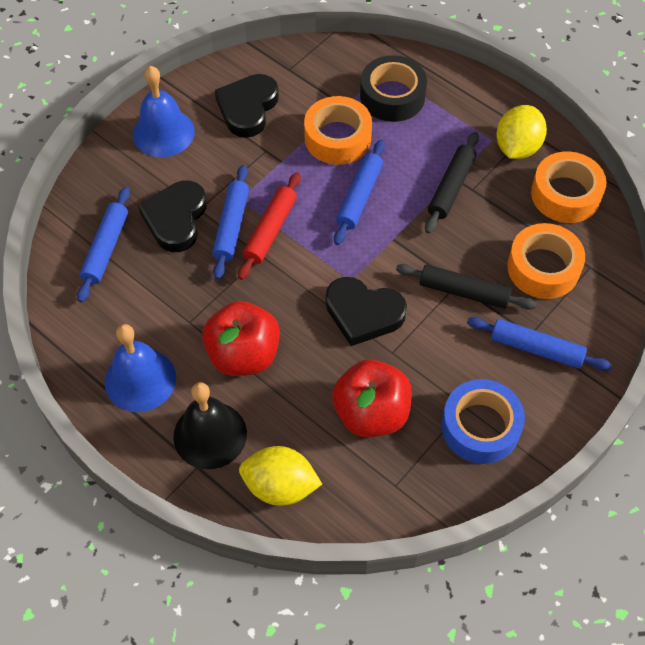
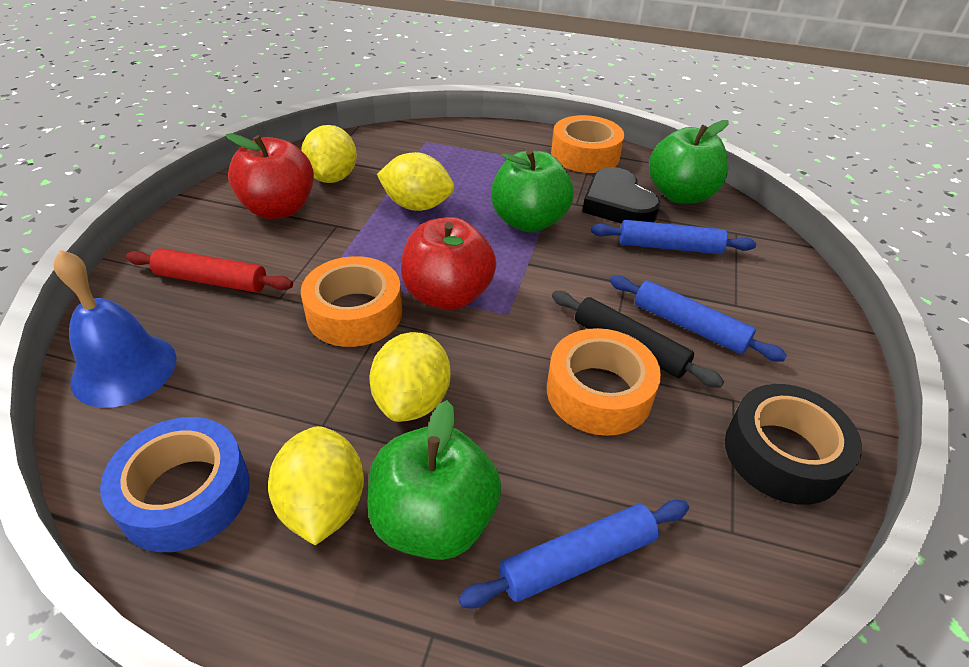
black bell: [173,382,247,469] = 1 -> none = 0
black heart: [138,180,207,252] [215,74,279,138] [326,277,407,346] = 3 -> [582,167,660,224] = 1
black rolling pin: [396,264,536,310] [425,132,479,234] = 2 -> [552,291,724,388] = 1
blue bell: [105,324,176,412] [133,66,195,157] = 2 -> [54,250,177,408] = 1
blue rolling pin: [77,187,130,303] [212,165,249,280] [334,140,385,245] [467,317,612,371] = 4 -> [458,500,689,609] [591,220,756,254] [610,275,787,362] = 3
green apple: none = 0 -> [367,400,501,560] [491,150,574,232] [649,120,728,204] = 3
yellow lemon: [239,446,322,506] [497,105,547,159] = 2 -> [268,426,364,545] [301,125,357,183] [370,332,450,422] [377,152,454,211] = 4

